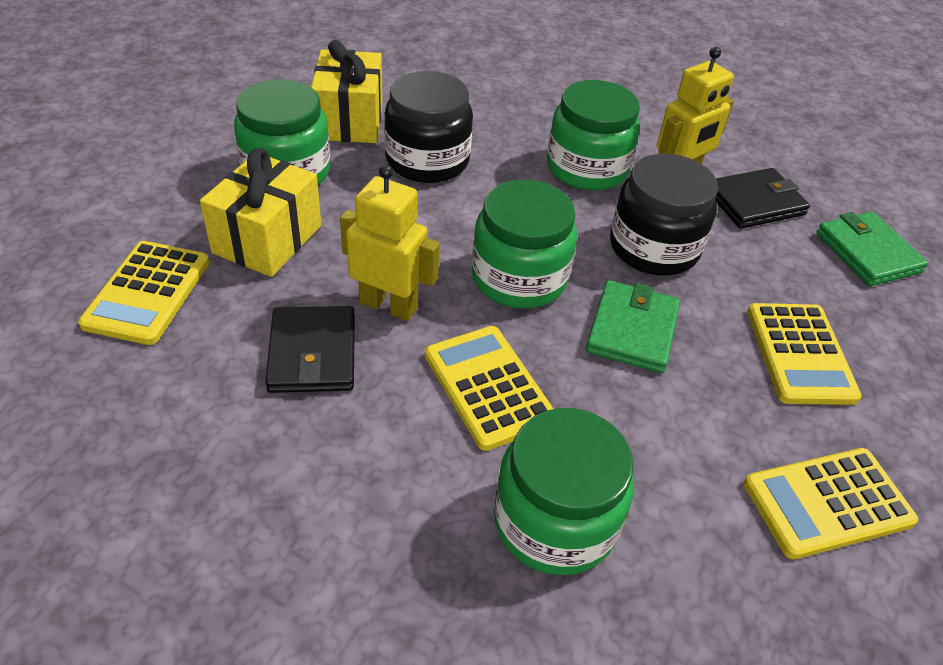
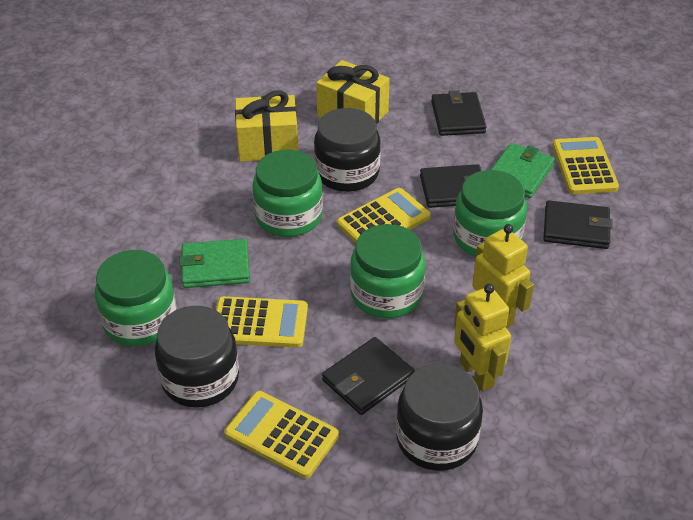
black jar: [384,71,473,183] [610,154,718,276] = 2 -> [155,306,239,408] [314,108,381,192] [396,363,483,471] = 3
black wallet: [265,306,355,393] [715,168,810,229] = 2 -> [322,337,415,415] [420,164,481,208] [431,90,487,136] [543,200,613,249] = 4

